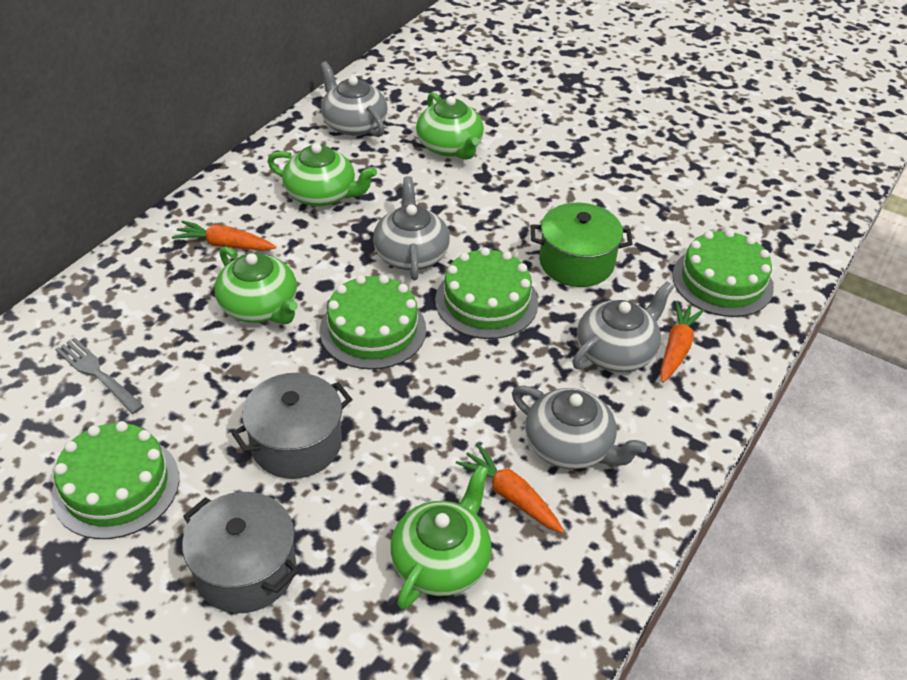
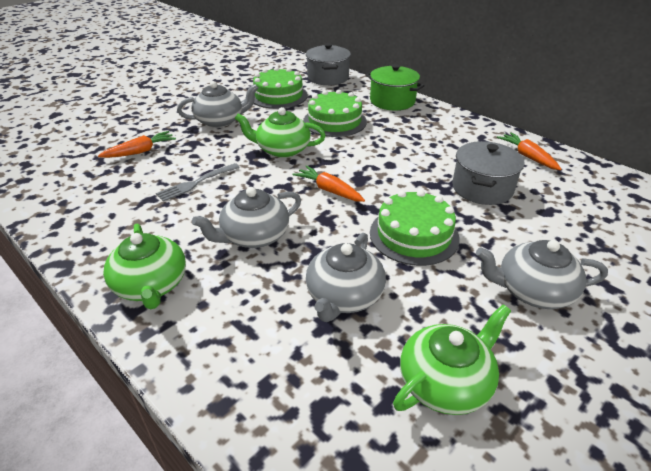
green cake: [51,421,179,539] [320,275,426,370] [435,247,538,339] [672,229,774,317] = 4 -> [253,67,308,109] [303,89,367,137] [370,190,460,266] = 3
green teapot: [215,246,298,324] [267,143,377,206] [390,465,492,610] [416,92,484,160] = 4 -> [103,223,186,310] [235,107,326,158] [393,305,511,415] = 3

